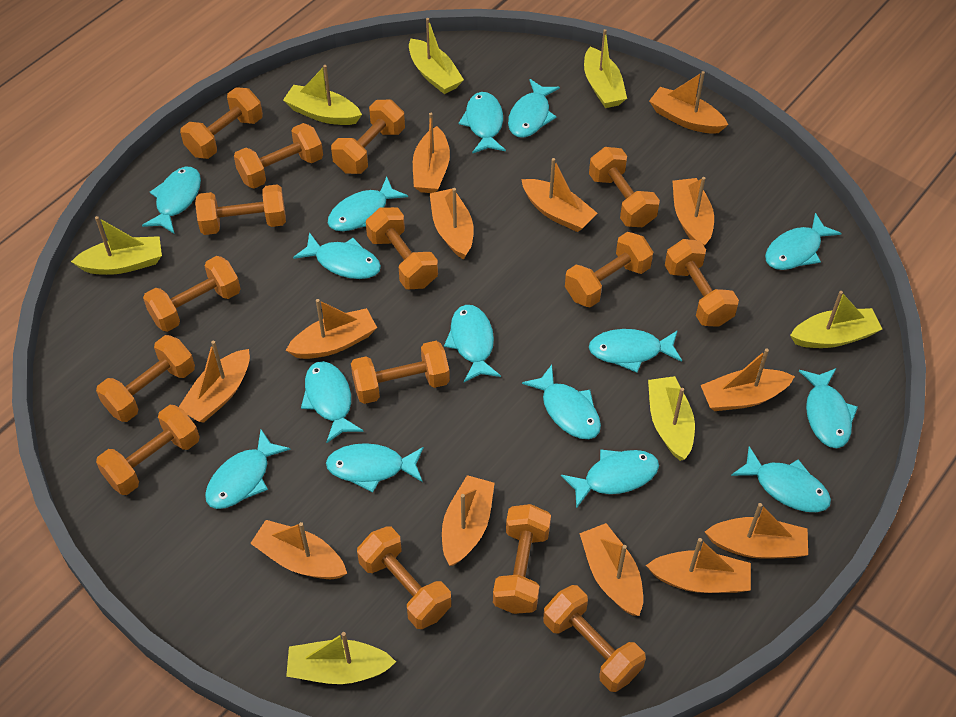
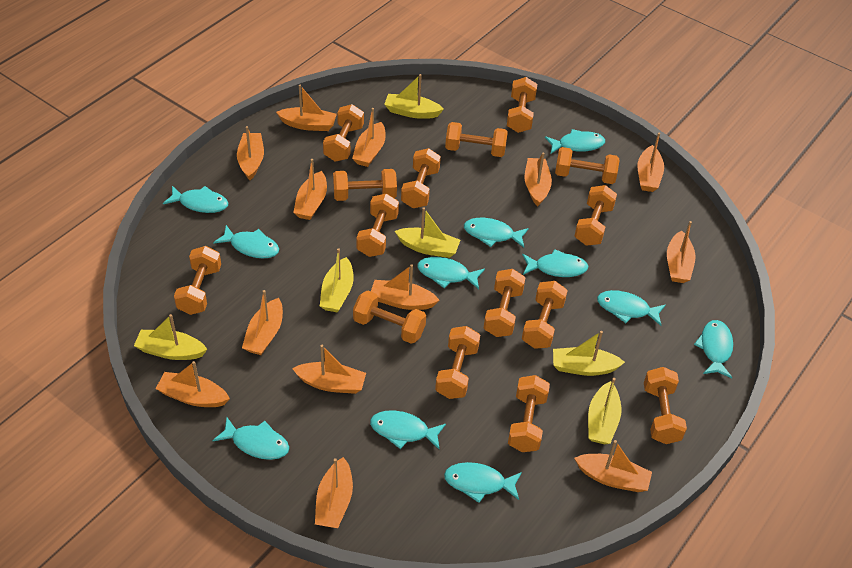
turquoise fish: [142,167,201,233] [205,430,291,509] [293,232,381,279] [301,361,364,443] [326,443,424,493] [328,177,408,231] [444,305,501,382] [459,92,506,154] [508,79,560,138] [522,365,601,439] [561,449,659,509] [589,329,682,372] [731,446,831,512] [765,213,842,270] [799,368,858,448] = 15 -> [163,186,228,213] [213,225,279,259] [213,417,289,460] [370,410,446,449] [417,257,485,289] [444,462,522,503] [464,218,529,247] [522,249,589,277] [545,129,605,153] [597,290,666,326] [694,320,733,378] = 11
yellow boat: [71,216,162,275] [283,65,362,125] [286,632,396,684] [409,18,464,94] [584,29,627,108] [648,376,695,461] [790,291,882,348] = 7 -> [134,314,207,360] [320,248,354,312] [384,74,444,119] [395,207,460,258] [553,331,625,376] [588,378,621,444] = 6

